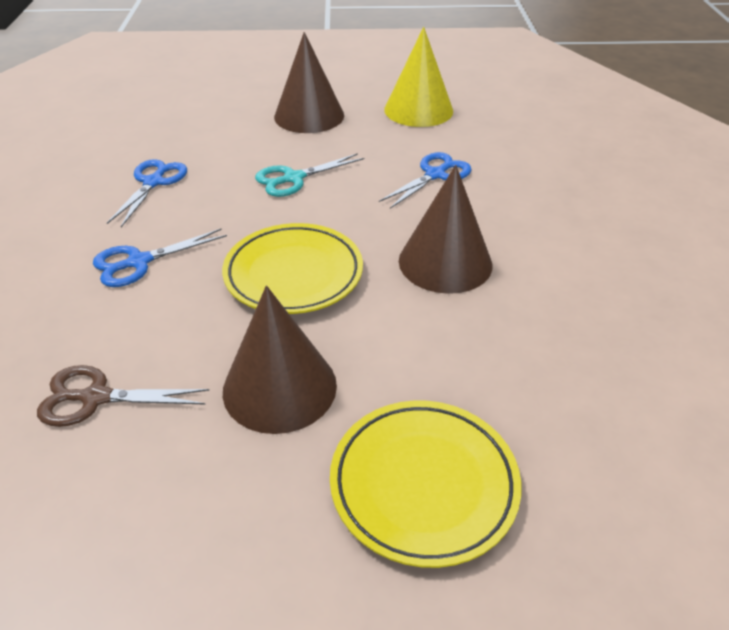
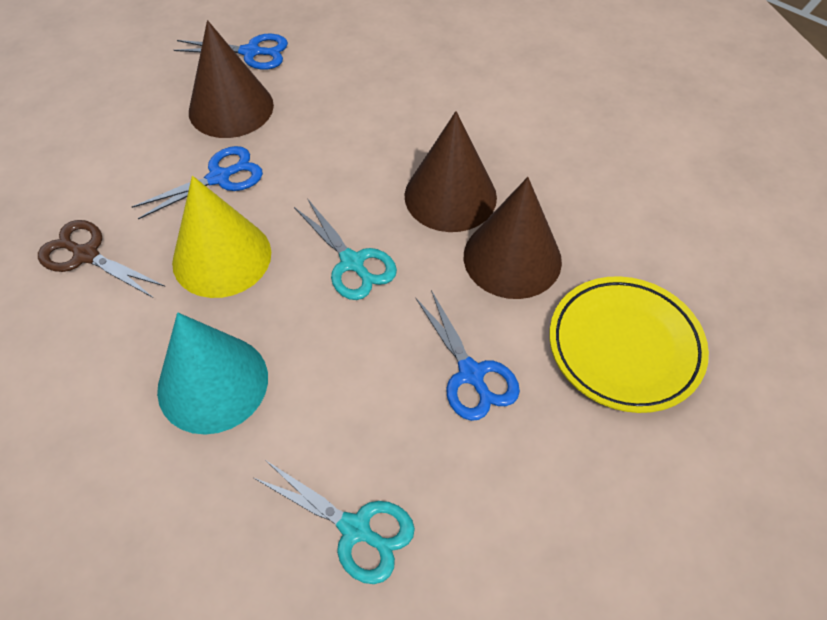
turquoise cone: none = 0 -> [157,313,268,435] = 1
turquoise scissors: [255,153,365,197] = 1 -> [254,460,415,584] [294,198,397,300] = 2
yellow plate: [222,223,363,314] [330,400,521,568] = 2 -> [549,276,709,413] = 1

